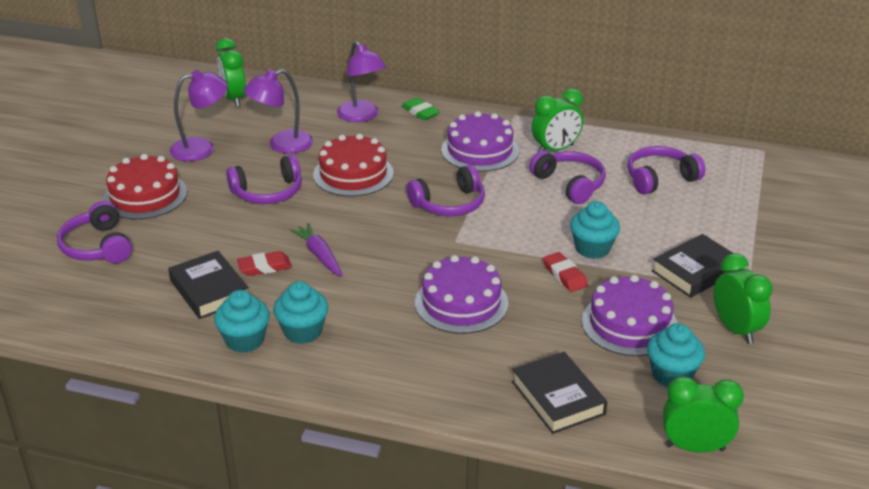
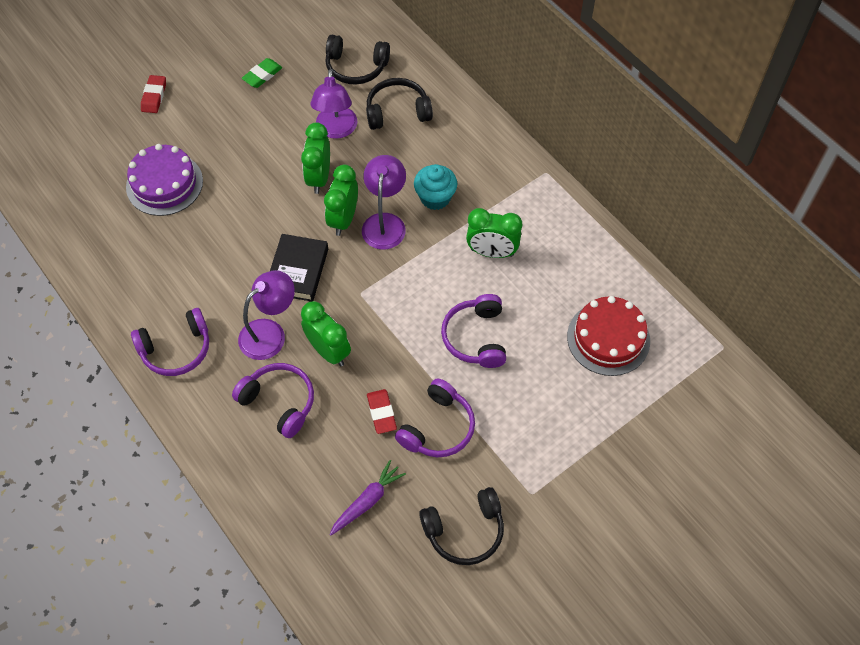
black book: [168,251,249,319] [512,352,607,434] [652,234,734,298] = 3 -> [270,234,328,301] = 1
black headphones: none = 0 -> [325,35,390,84] [366,78,433,130] [419,487,504,565] = 3
purple cake: [415,255,509,334] [441,111,519,172] [582,275,678,356] = 3 -> [126,144,203,216] = 1
purple headphones: [57,201,132,263] [226,155,302,204] [407,165,485,216] [529,151,606,204] [627,146,705,195] = 5 -> [131,308,209,376] [232,363,314,438] [395,379,475,457] [441,294,506,368] = 4
red cake: [103,154,187,220] [313,134,394,197] = 2 -> [567,296,650,376] = 1
turquoise cupcake: [214,290,270,353] [273,281,328,344] [570,201,620,259] [647,323,705,387] = 4 -> [414,164,457,210] = 1

